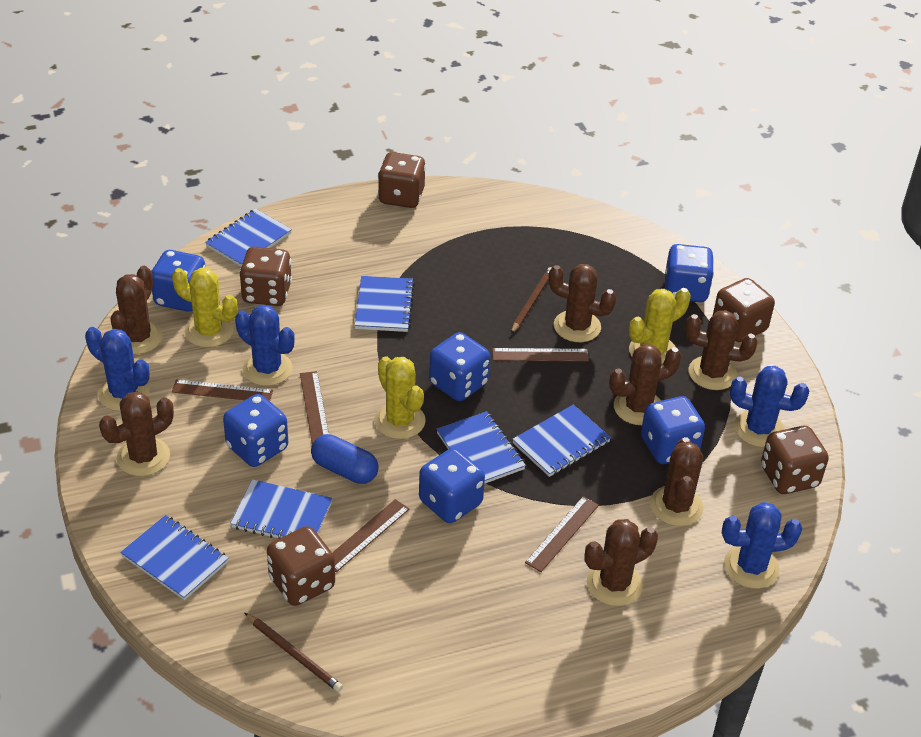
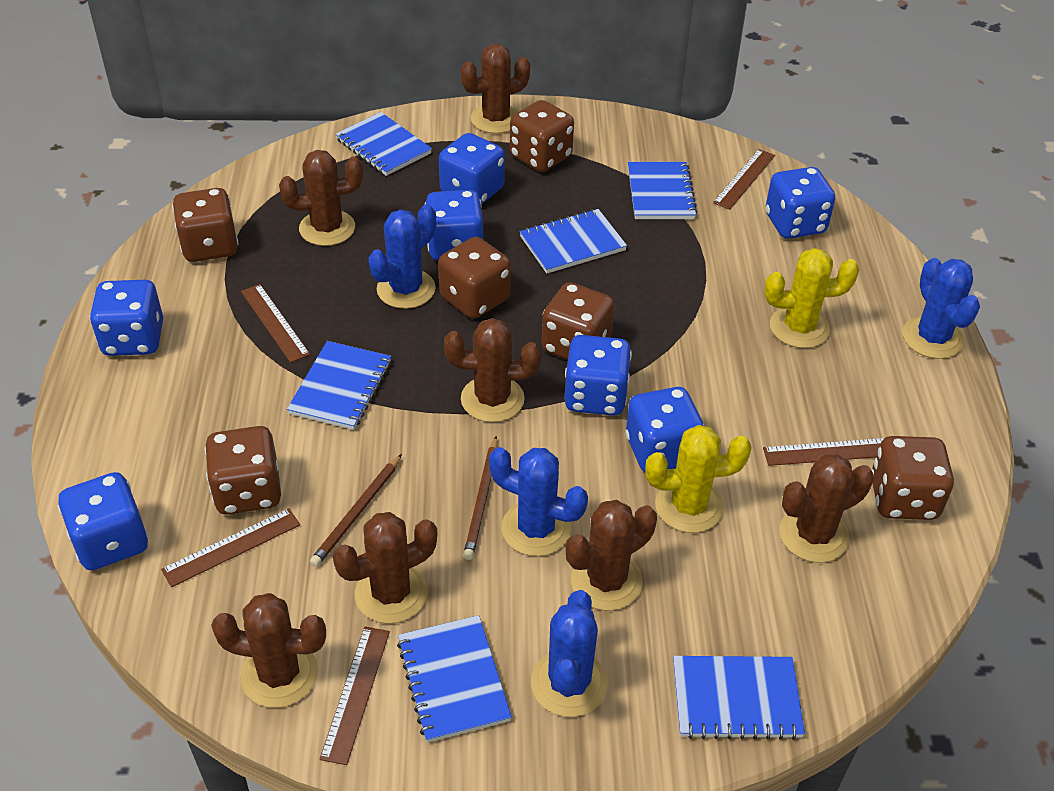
blue capsule: [311,434,379,484] = 1 -> none = 0
blue dice: [152,250,206,312] [223,394,288,467] [419,448,485,523] [429,332,490,401] [641,396,705,464] [665,244,714,302] = 6 -> [58,472,148,570] [90,280,163,356] [425,190,483,261] [439,133,505,205] [565,335,632,416] [625,387,704,472] [766,167,835,239] = 7
brown dice: [239,247,292,306] [267,526,335,606] [378,152,426,208] [713,278,775,342] [761,426,829,494] = 5 -> [172,188,238,262] [205,426,281,515] [438,237,511,319] [510,100,574,172] [542,282,615,360] [871,436,954,520] = 6
yellow cactus: [172,268,238,348] [374,356,426,439] [629,288,691,363] = 3 -> [645,425,752,533] [764,248,859,348] = 2

